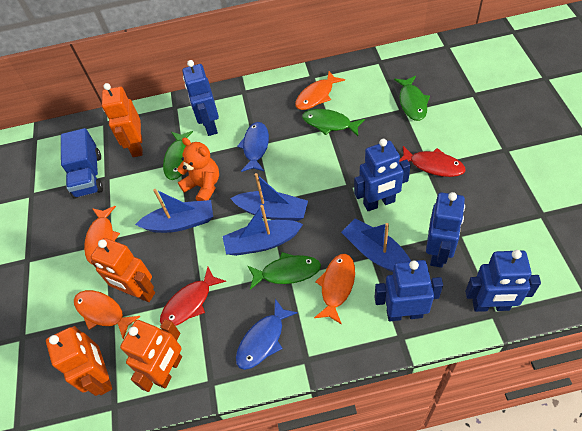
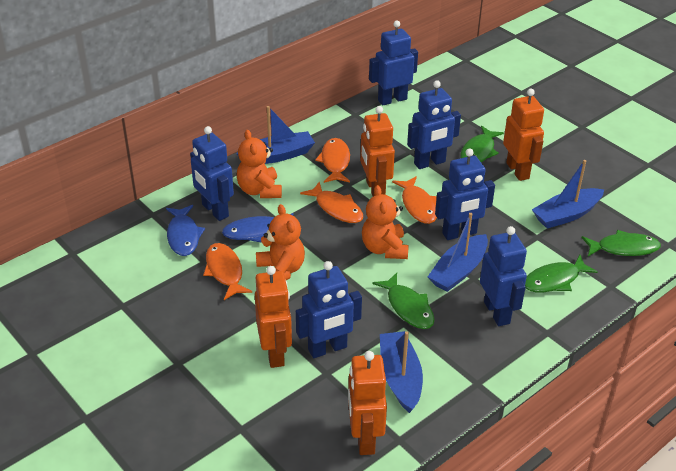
blue robot: [182,60,219,136] [354,139,411,211] [374,260,443,321] [426,192,465,268] [465,250,541,312] = 5 -> [190,126,234,221] [296,261,362,358] [369,21,418,106] [407,80,461,169] [435,148,495,240] [480,226,527,326] = 6
blue truck: [61,128,103,199] = 1 -> none = 0
orange teddy bear: [177,137,219,201] = 1 -> [237,130,282,198] [256,204,305,280] [362,185,409,259] = 3
red fish: [160,267,226,326] [399,146,466,177] = 2 -> none = 0

